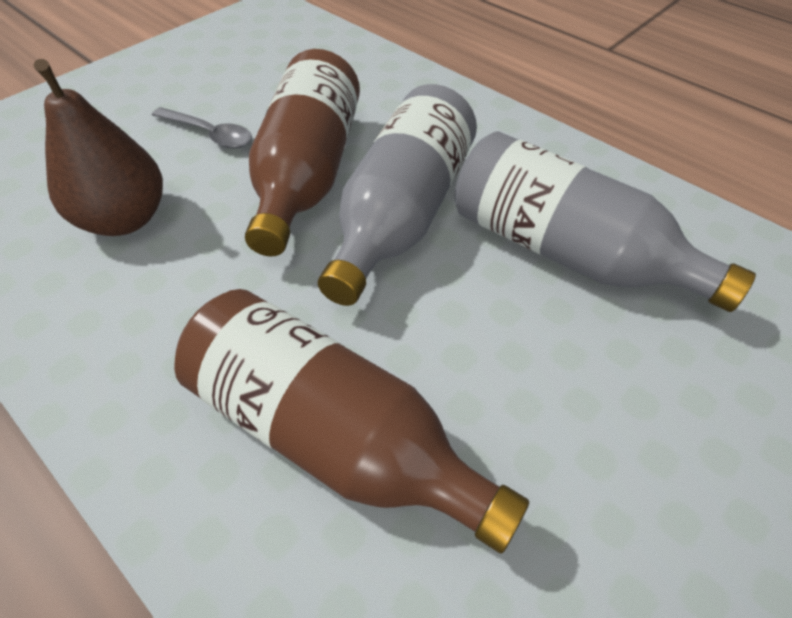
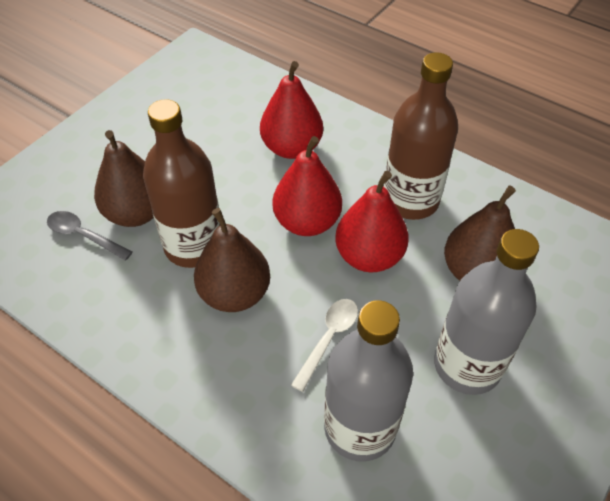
brown pear: [33,59,163,236] = 1 -> [94,130,154,227] [194,208,270,312] [444,186,516,281] = 3
red pear: none = 0 -> [260,61,323,159] [273,136,342,236] [335,171,409,272] = 3
white spoon: none = 0 -> [291,299,358,392] = 1

